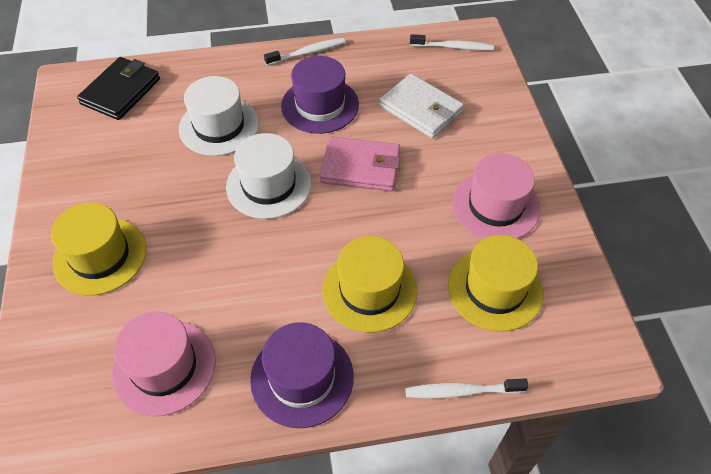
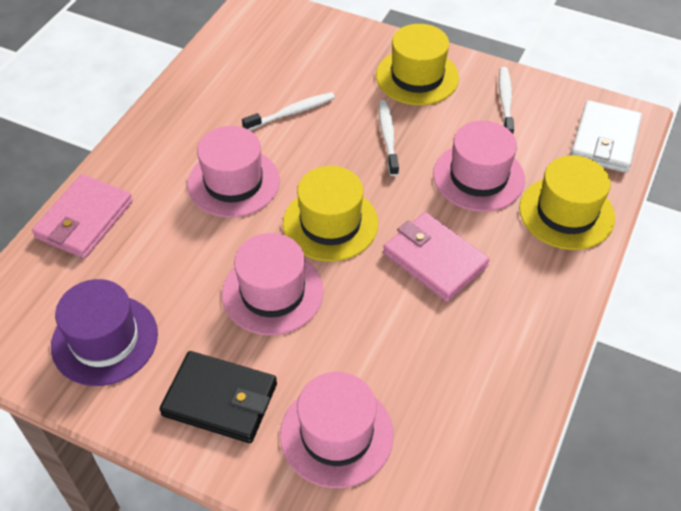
pink hat: [112,312,216,416] [452,153,540,239] = 2 -> [187,126,280,218] [222,233,324,335] [280,372,394,488] [433,120,525,212] = 4
pink wallet: [320,136,400,191] = 1 -> [32,174,133,259] [383,212,490,302] = 2
purple hat: [250,322,354,428] [281,56,359,134] = 2 -> [51,279,158,386] = 1
white hat: [179,76,259,156] [226,133,311,219] = 2 -> none = 0

